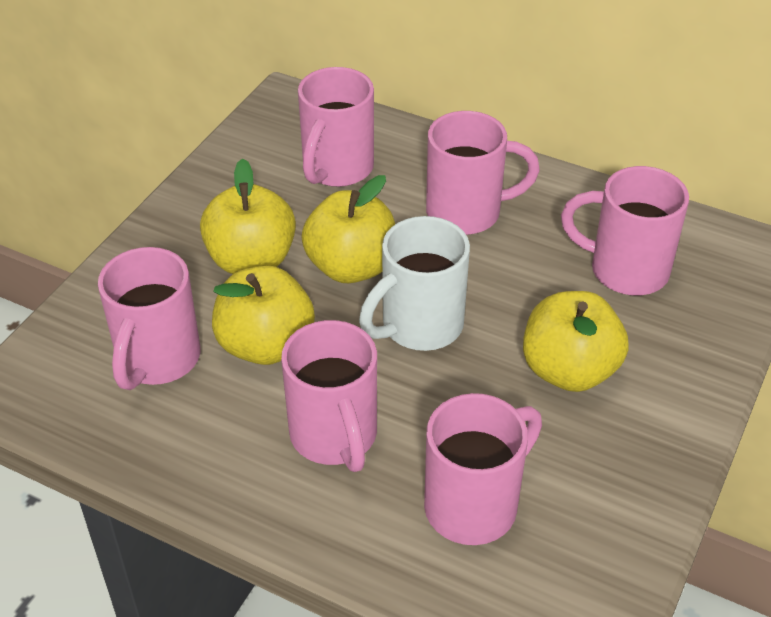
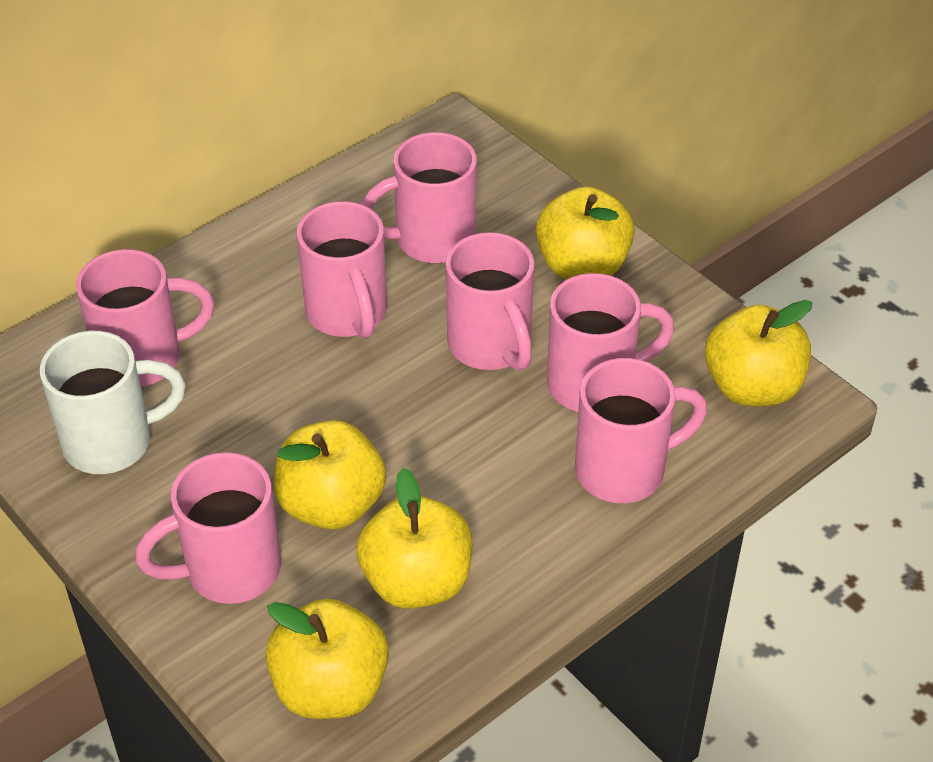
pink mug: [98,247,201,390] [281,320,377,472] [298,67,374,187] [424,393,542,545] [426,111,540,235] [561,166,689,295] = 6 -> [76,249,214,387] [135,452,281,604] [297,201,387,339] [361,132,477,263] [445,232,535,371] [547,273,675,412] [575,358,707,503] = 7
yellow apple: [200,158,296,274] [212,266,315,365] [301,175,395,283] [523,291,629,392] = 4 -> [265,599,389,719] [274,420,386,529] [356,468,472,609] [536,187,635,280] [705,300,812,406] = 5

